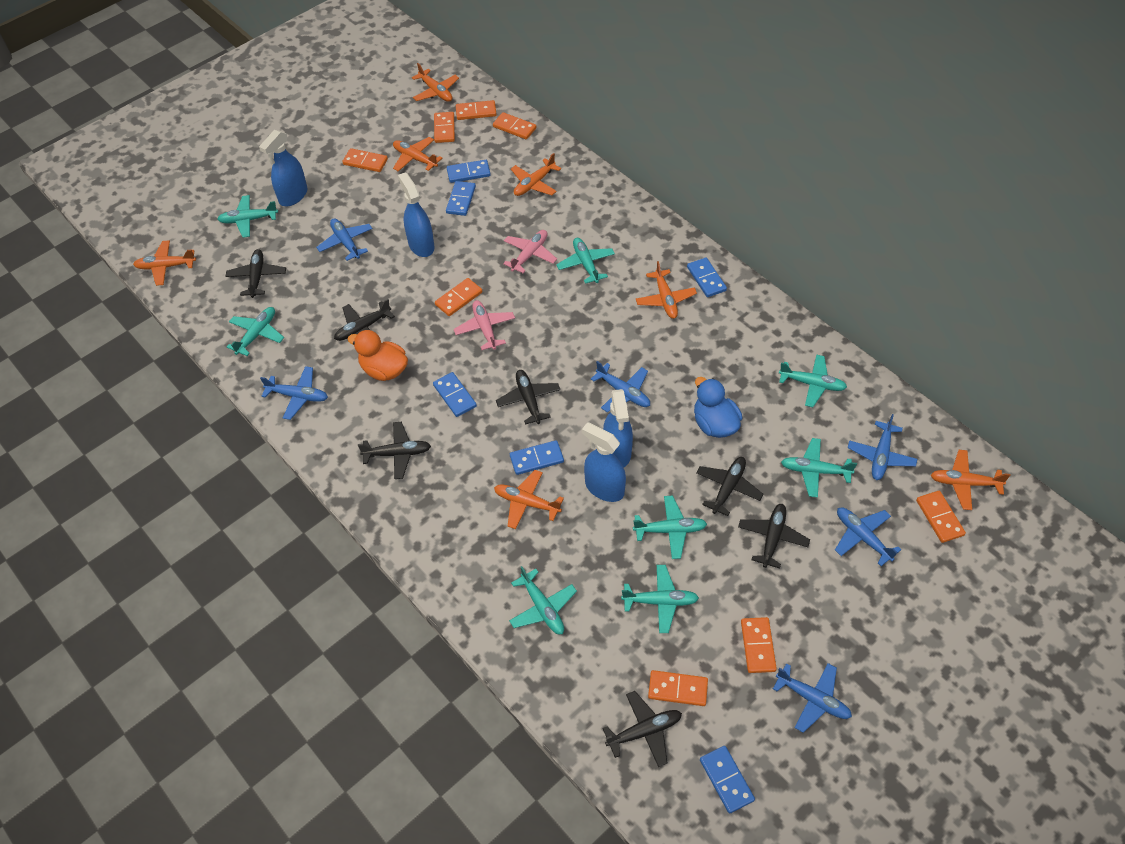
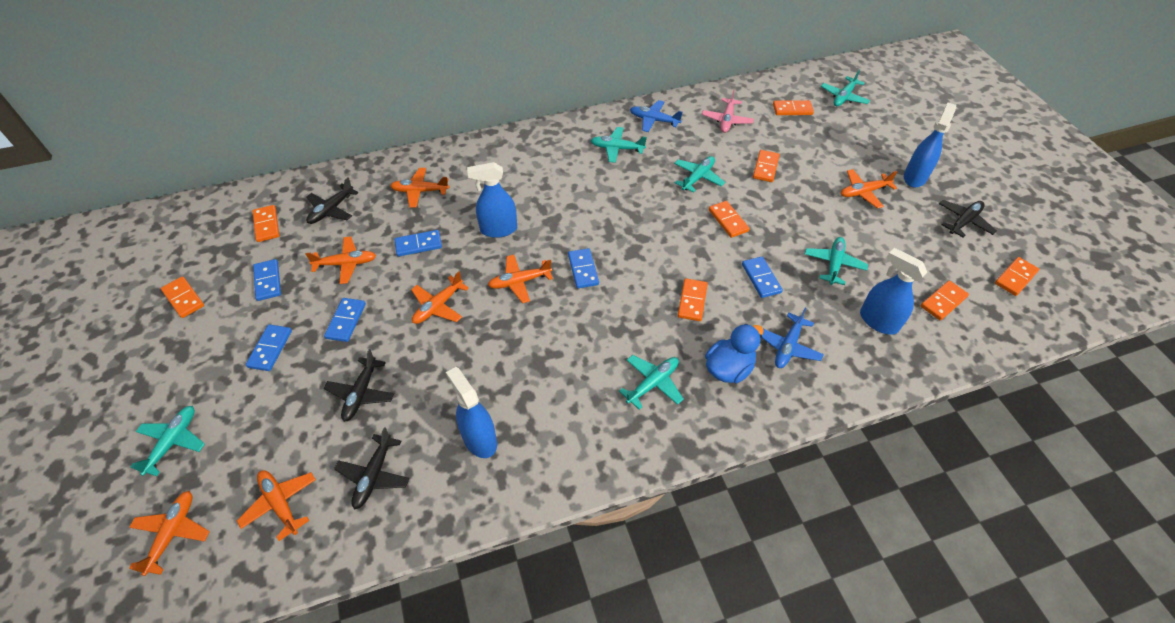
black plane: [225,249,286,298] [334,299,395,341] [358,422,431,479] [496,370,560,425] [603,691,682,767] [696,457,763,516] [738,504,810,569] = 7 -> [306,177,359,224] [324,349,394,422] [334,427,410,510] [939,200,997,237] = 4
blue plane: [260,366,328,420] [316,218,372,261] [591,361,650,412] [773,663,852,733] [835,507,901,566] [847,414,918,480] = 6 -> [630,100,683,132] [762,307,824,368] = 2
orange duck: [347,330,408,381] = 1 -> none = 0
pink plane: [454,300,515,350] [503,230,557,273] = 2 -> [702,89,754,133] = 1
turquoise plane: [217,195,278,238] [227,307,284,356] [509,566,577,634] [556,238,615,284] [621,565,699,633] [633,496,707,559] [779,354,847,407] [781,438,857,498] = 8 -> [130,406,205,476] [591,127,647,163] [619,355,684,410] [674,156,725,193] [805,237,868,285] [821,69,870,106] = 6

